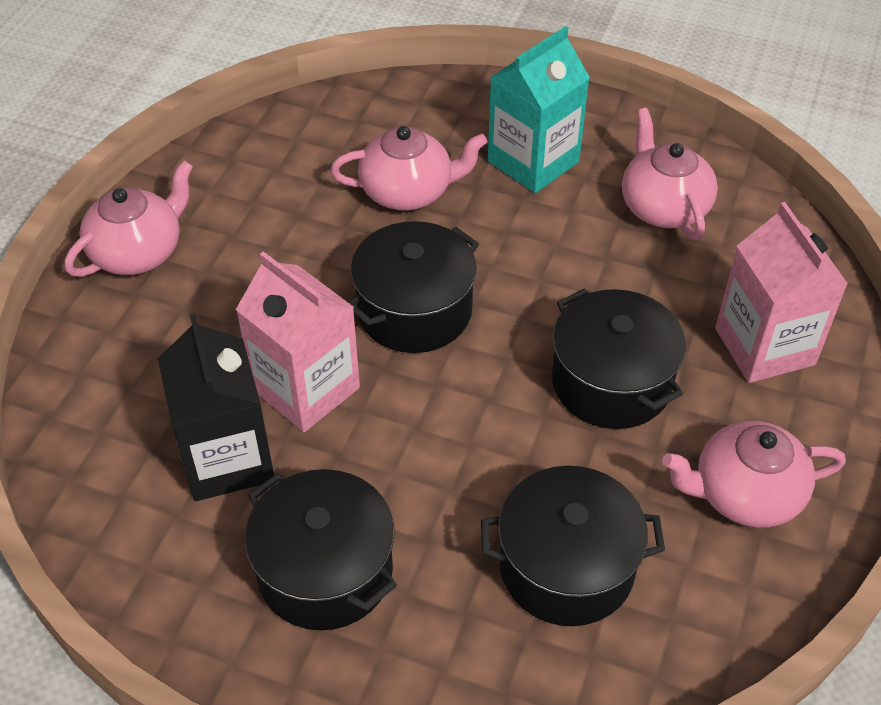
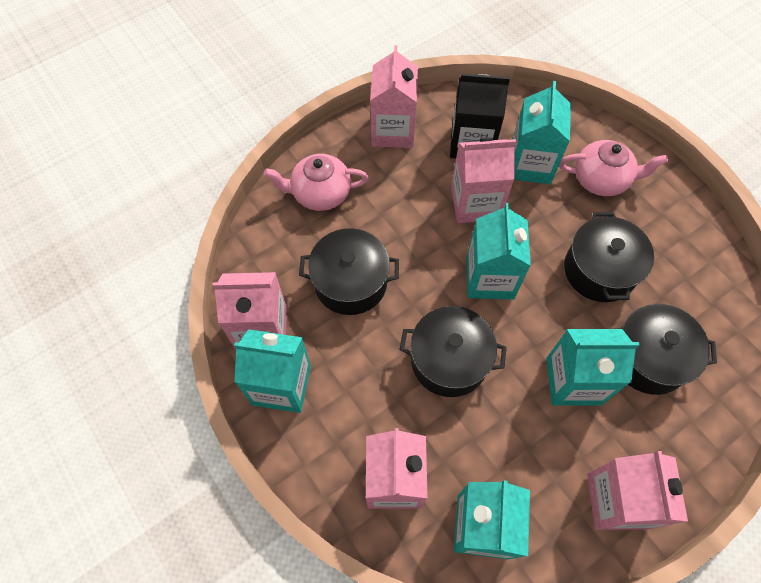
pink carton: [236,251,360,432] [715,202,848,383] = 2 -> [212,272,287,350] [366,428,428,509] [370,45,418,148] [451,137,516,223] [587,451,688,530] = 5
pink teapot: [65,160,193,277] [330,126,487,210] [622,108,718,240] [662,421,846,528] = 4 -> [264,154,369,211] [559,140,668,196] = 2
turquoise carton: [488,26,590,193] = 1 -> [234,329,311,413] [454,480,530,559] [467,203,531,300] [513,81,571,184] [546,329,639,406] = 5

